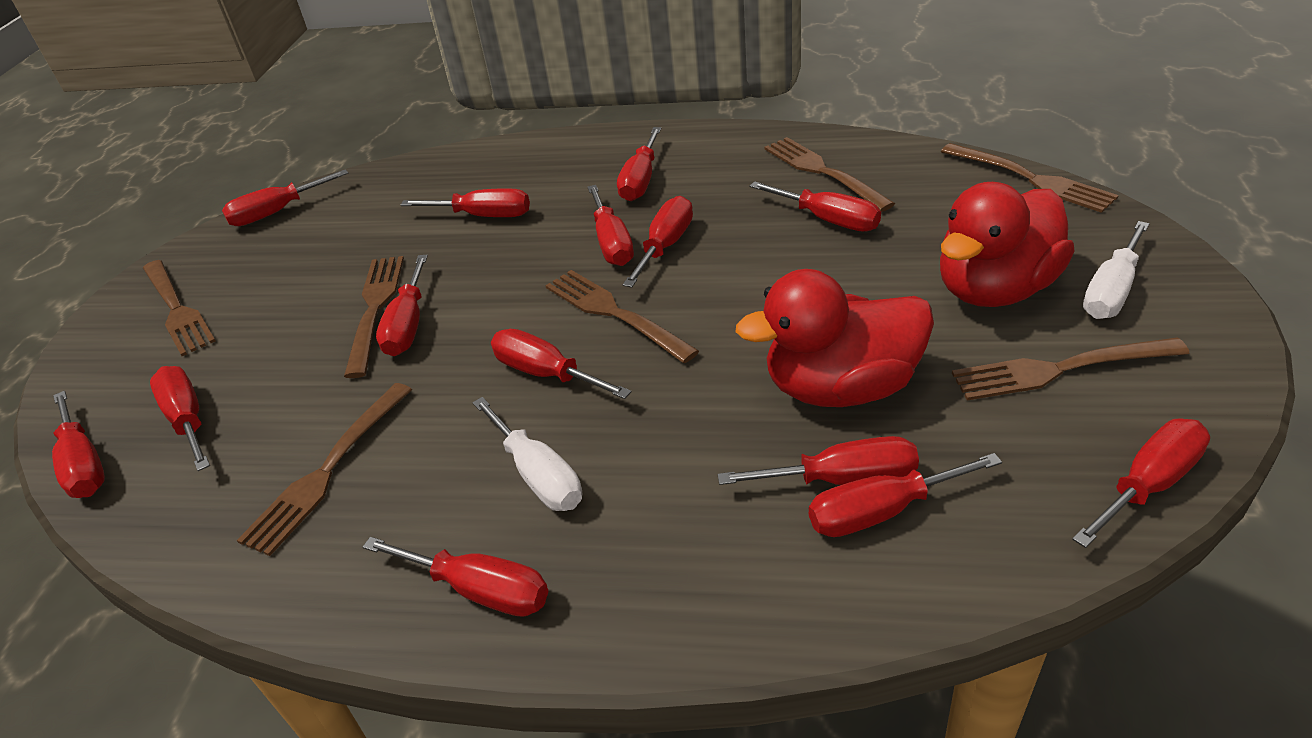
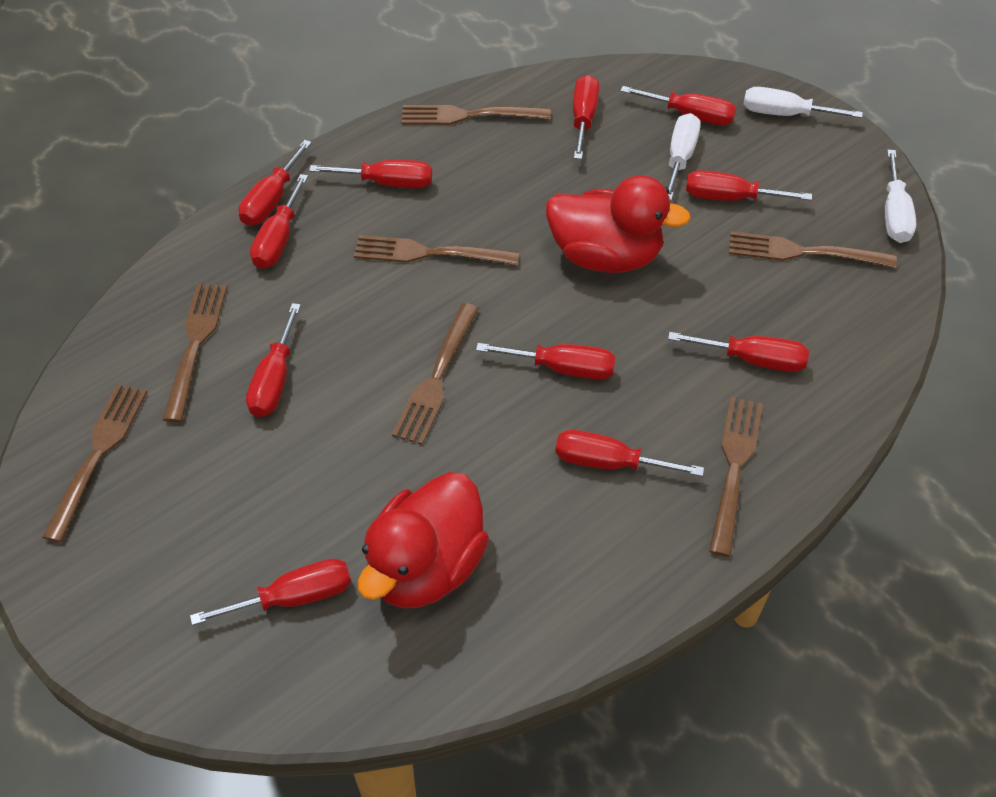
red screwdriver: [52,391,105,498] [150,366,210,471] [222,169,348,226] [363,537,549,617] [376,255,428,356] [401,188,530,217] [491,329,632,399] [587,185,634,266] [617,127,661,201] [623,196,693,287] [718,436,919,485] [749,181,881,232] [809,453,1002,537] [1072,418,1210,548] = 14 -> [190,559,351,625] [239,140,312,226] [246,303,301,417] [250,174,308,269] [309,160,432,188] [476,343,615,380] [555,430,704,476] [573,75,599,159] [621,86,736,125] [668,332,809,372] [686,170,812,201] = 11
white screwdriver: [472,397,582,511] [1083,221,1149,319] = 2 -> [668,113,701,200] [743,87,863,118] [885,150,916,243] = 3

